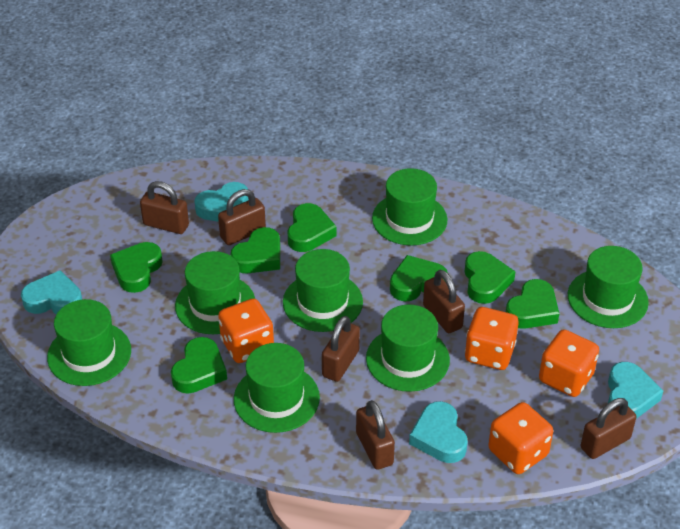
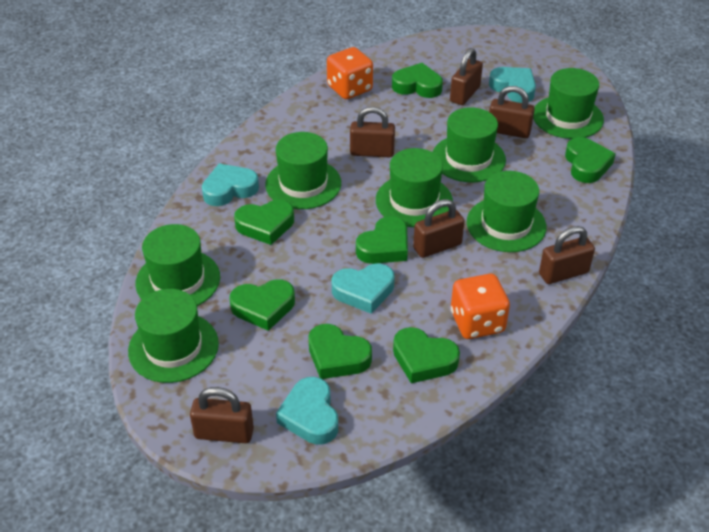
orange dice: [218,298,274,363] [465,307,519,370] [488,402,553,474] [539,329,599,397] = 4 -> [327,47,373,99] [451,274,510,339] = 2

